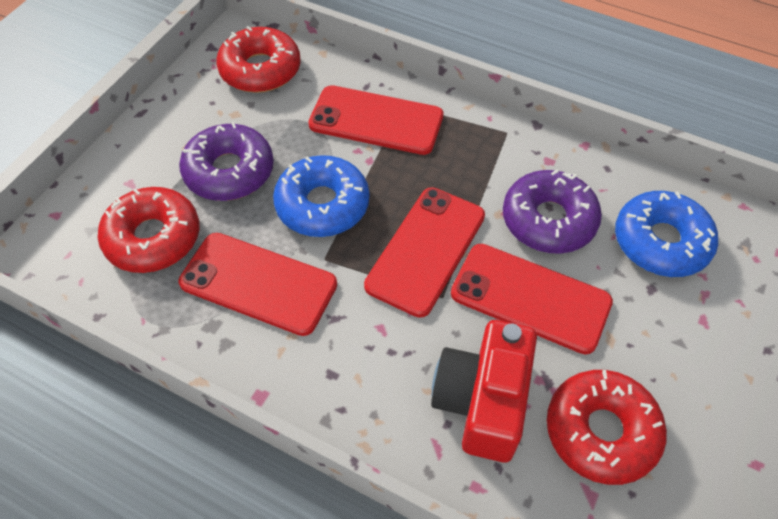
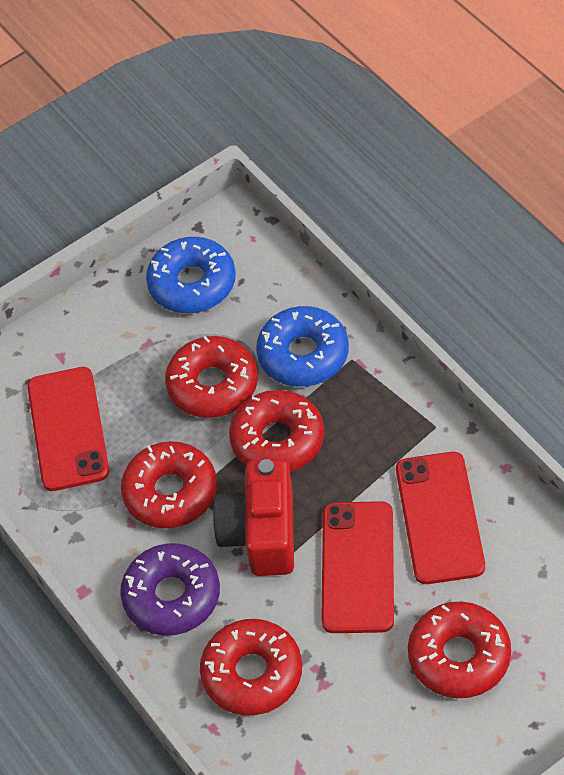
purple donut: [179,122,274,201] [503,170,602,254] = 2 -> [120,543,220,636] = 1
red donut: [98,187,200,273] [216,26,301,93] [547,370,667,485] = 3 -> [121,441,217,528] [165,336,258,418] [200,619,302,715] [229,390,324,472] [408,601,511,698] = 5
red phone: [178,233,337,336] [308,85,444,155] [364,187,485,318] [451,244,613,354] = 4 -> [27,367,109,491] [321,501,394,633] [396,452,485,584] = 3

